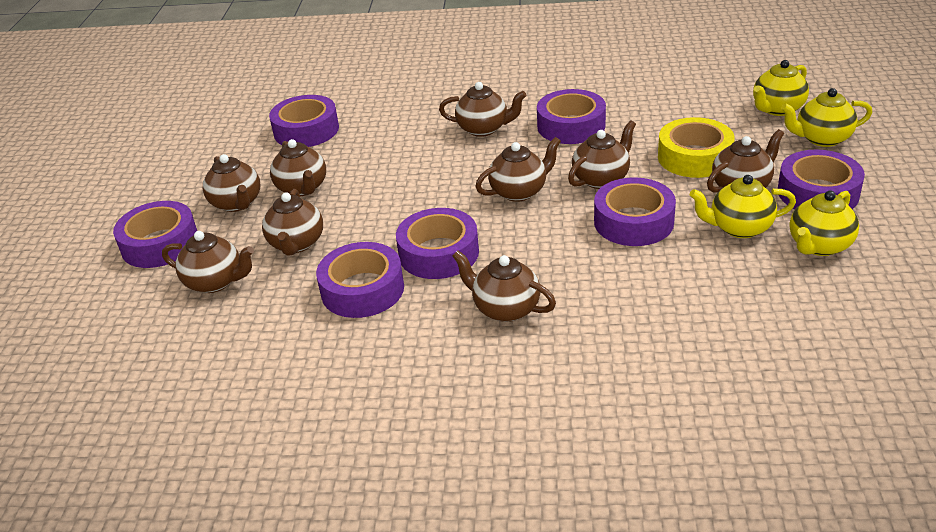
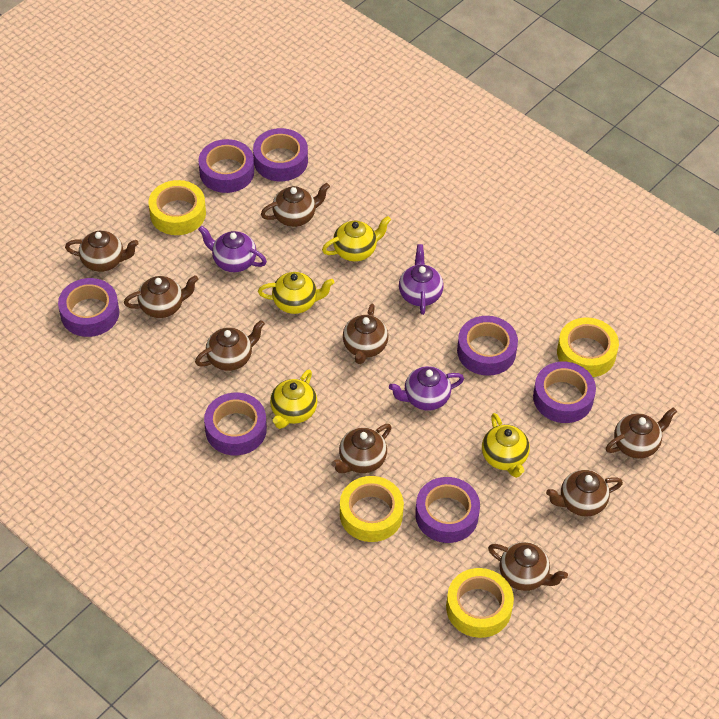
purple teapot: none = 0 -> [198,226,267,272] [389,366,464,411] [399,244,444,315] = 3
yellow tape: [658,117,735,178] = 1 -> [149,180,206,235] [340,476,404,542] [446,568,514,638] [557,317,619,377] = 4

